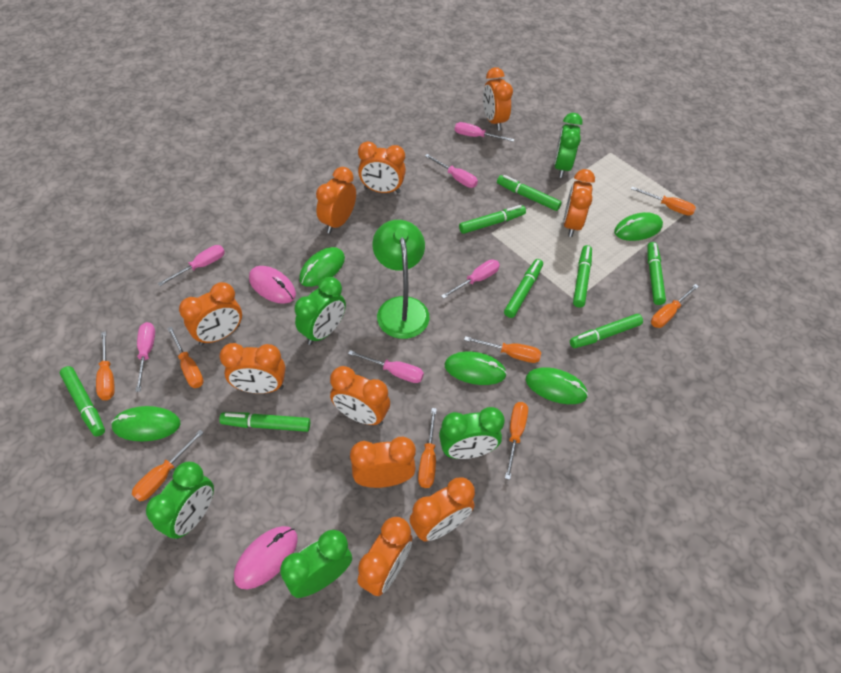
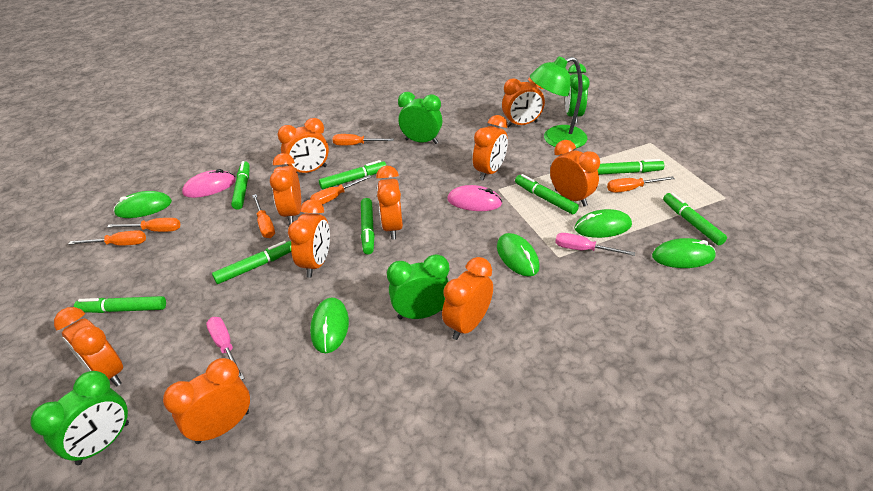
green clock: [146,462,214,539] [280,530,352,598] [294,277,346,345] [439,407,505,459] [554,113,583,178] = 5 -> [30,371,129,465] [387,254,450,319] [398,92,442,144] [565,63,590,124] = 4
orange screwdriver: [96,331,115,400] [132,430,204,501] [167,327,204,388] [418,408,437,488] [464,336,541,363] [505,402,528,480] [631,187,696,216] [651,284,699,328] = 8 -> [69,230,146,245] [107,218,180,232] [252,194,275,238] [310,175,372,205] [333,134,394,145] [607,176,675,193] = 6
pink screwdriver: [135,322,155,392] [158,245,225,286] [348,350,424,383] [425,154,478,188] [441,259,500,299] [455,122,514,142] = 6 -> [206,317,245,380] [555,233,635,256] = 2

